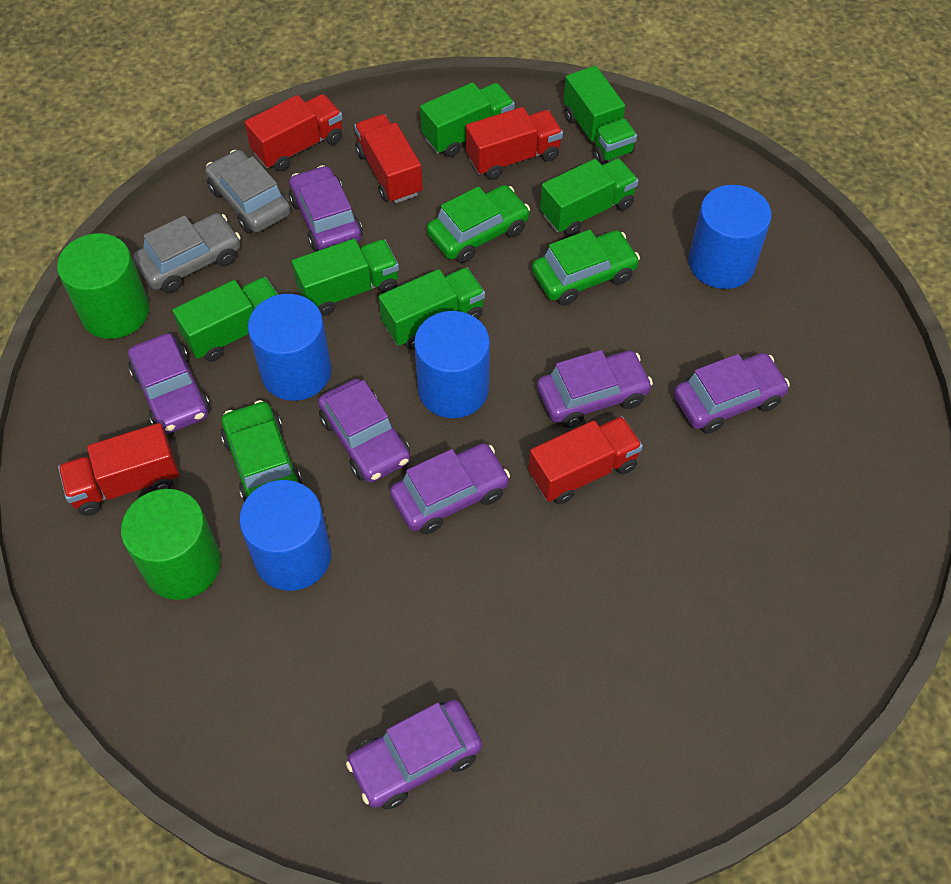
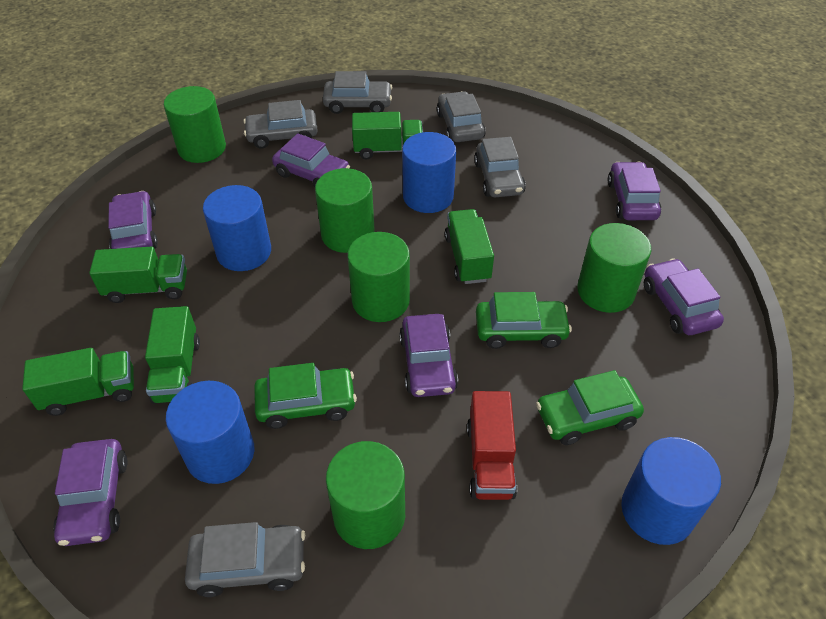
green cylinder: [57,233,150,339] [121,489,221,600] = 2 -> [164,86,226,163] [315,168,375,253] [326,441,405,549] [348,232,410,322] [577,223,651,313] = 5
green truck: [172,277,279,362] [292,239,399,316] [379,267,485,349] [420,82,515,157] [540,158,638,236] [564,66,637,164] = 6 -> [22,348,134,416] [89,247,187,303] [145,306,200,404] [352,112,423,160] [445,209,494,284] = 5
grey car: [133,213,241,293] [205,150,291,233] = 2 -> [185,522,305,597] [243,100,318,149] [323,71,392,114] [437,91,486,142] [474,137,526,197] = 5
purple car: [128,333,210,434] [289,165,363,252] [318,379,410,483] [346,700,482,810] [390,443,510,534] [537,350,653,428] [674,353,790,434] = 7 -> [53,439,128,546] [108,191,158,249] [272,133,350,187] [399,314,458,397] [608,162,662,220] [644,258,724,335] = 6
red truck: [58,423,179,516] [244,94,343,171] [354,114,423,203] [466,107,563,180] [529,416,643,504] = 5 -> [467,391,517,500] = 1

